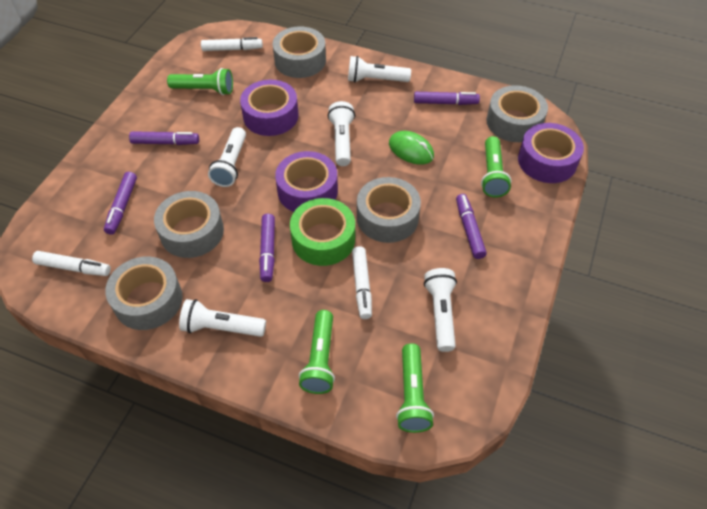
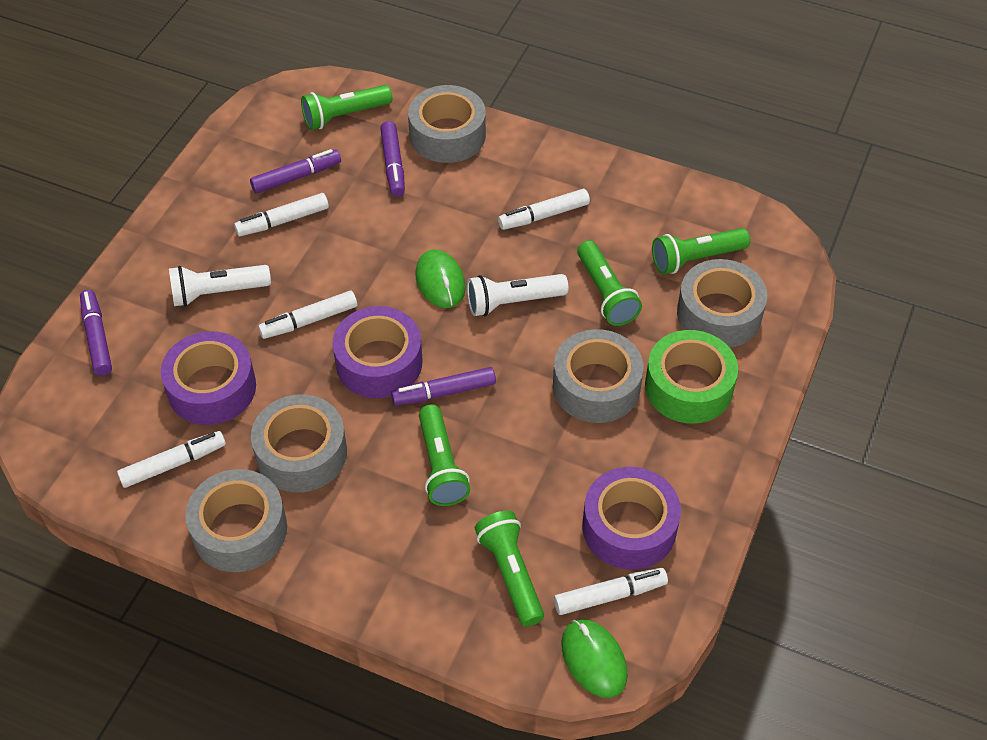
green flashlight: [167,68,233,95] [299,310,335,394] [396,343,434,433] [481,136,512,198] = 4 -> [301,85,392,130] [419,404,470,506] [475,511,544,626] [577,240,642,326] [652,228,750,274] = 5
green mouse: [389,131,434,165] = 1 -> [415,249,466,308] [561,619,628,698] = 2
purple marker: [104,172,137,235] [129,131,199,145] [259,214,275,282] [414,92,480,105] [456,194,487,259] = 5 -> [80,290,112,376] [250,149,341,193] [380,121,405,197] [391,367,496,406] = 4
white flashlight: [179,299,266,337] [208,127,246,187] [328,101,355,166] [348,56,411,83] [424,268,457,352] = 5 -> [169,265,271,307] [467,274,568,316] = 2
white marker: [32,251,111,276] [201,37,263,51] [352,246,372,319] = 3 -> [117,431,226,488] [234,193,329,236] [258,291,357,339] [498,189,590,230] [554,568,668,615] = 5

